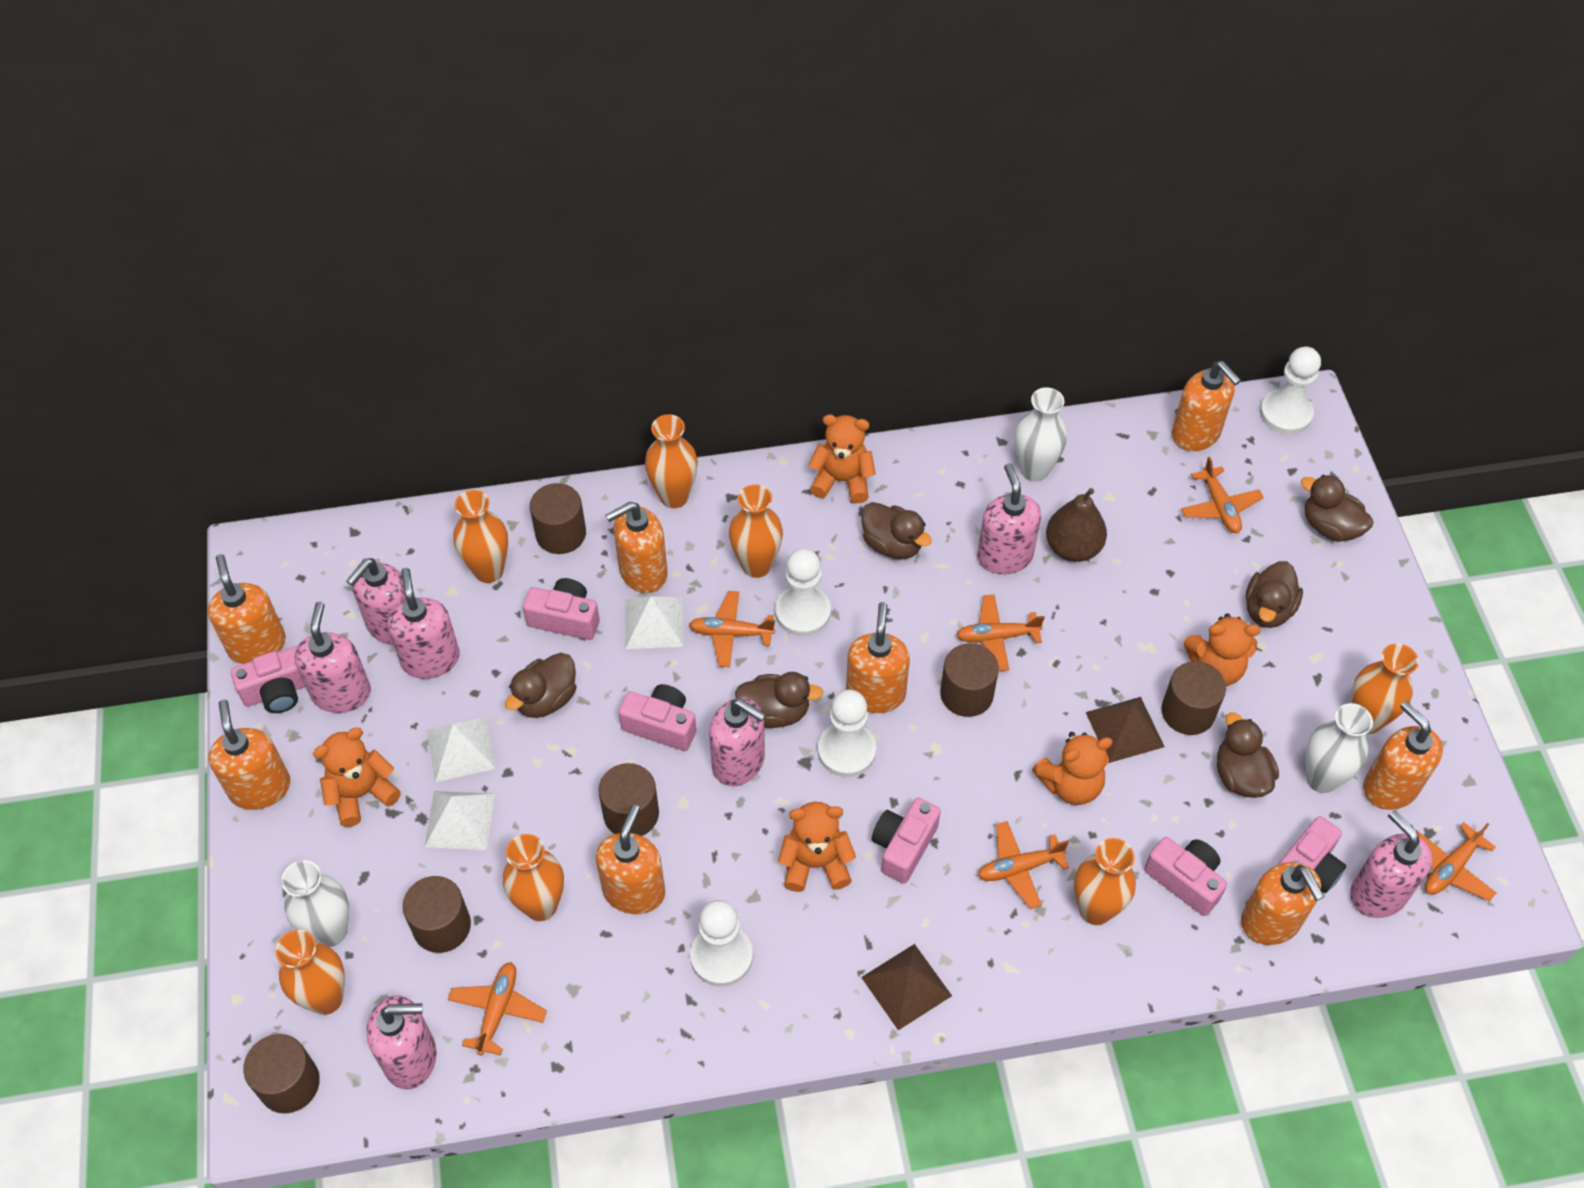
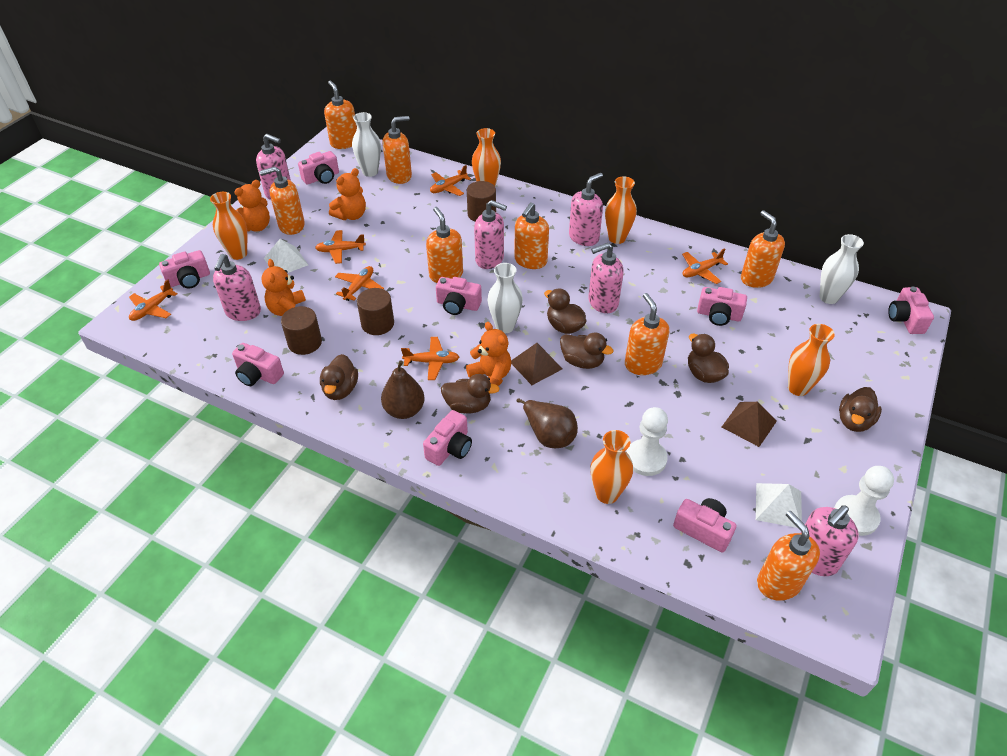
brown cylinder: [243,1034,320,1114] [403,876,471,953] [530,483,586,554] [598,763,659,836] [940,643,999,717] [1161,661,1226,735] = 6 -> [281,306,322,355] [357,288,394,335] [467,181,496,222] = 3
brown pear: [1046,488,1107,562] = 1 -> [381,360,425,419] [517,398,578,448] = 2
orange teddy bear: [313,728,401,827] [778,802,856,892] [808,414,876,503] [1032,732,1113,805] [1184,613,1261,686] = 5 -> [234,180,270,232] [261,259,306,316] [329,168,366,220] [466,322,511,394] = 4
orange vase: [276,930,345,1015] [453,490,508,583] [503,834,564,921] [645,414,698,508] [729,485,783,578] [1074,838,1136,925] [1351,643,1419,734] = 7 -> [210,192,247,260] [472,128,501,186] [590,430,633,504] [605,176,637,244] [788,324,835,396] = 5
pink camera: [231,646,306,713] [523,578,600,640] [618,684,696,751] [872,798,941,884] [1144,837,1227,916] [1278,816,1346,893] = 6 -> [159,250,210,288] [232,343,284,386] [298,151,339,184] [423,410,472,466] [436,277,482,315] [673,498,736,552] [697,287,747,326] [888,287,934,334] = 8
pink soap dispenser: [294,602,371,713] [346,558,406,645] [367,995,437,1089] [388,568,460,679] [709,698,766,786] [977,463,1041,574] [1350,810,1432,918] = 7 -> [213,254,261,321] [256,134,291,200] [474,200,507,269] [569,173,603,246] [588,243,623,313] [800,505,859,576] = 6
white pawn: [690,900,753,987] [775,548,831,636] [818,689,876,777] [1260,347,1321,434] = 4 -> [626,407,668,476] [834,466,894,536] = 2
white pyramid: [424,791,495,850] [427,717,496,782] [625,596,684,649] = 3 -> [264,239,308,273] [756,483,802,528] = 2

